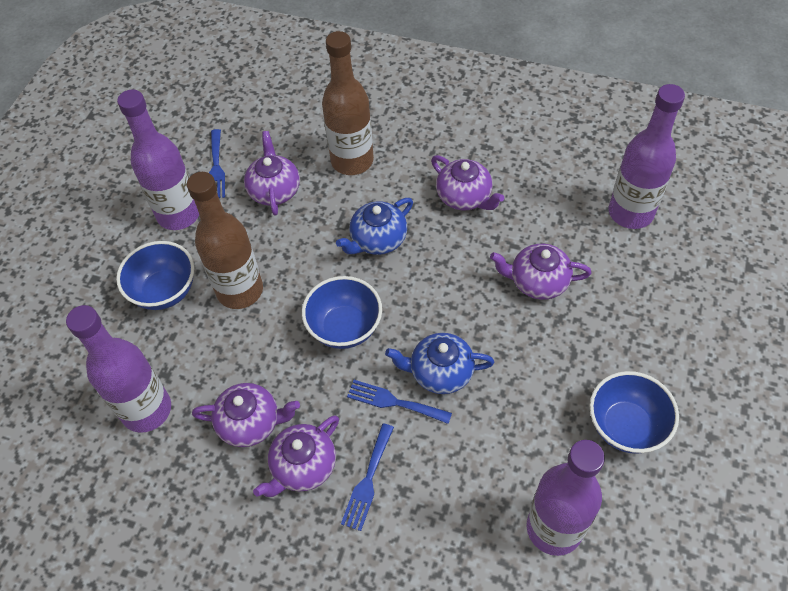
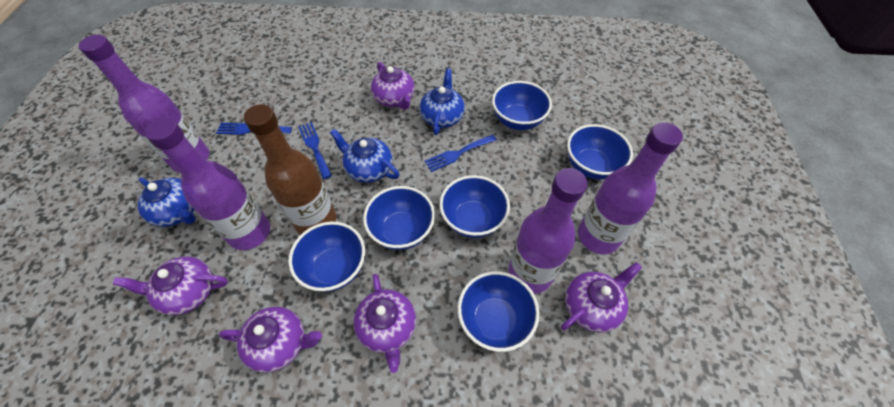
blue bowl: [116,241,194,310] [302,276,382,349] [590,371,679,454] = 3 -> [288,222,365,292] [363,186,435,250] [439,175,510,238] [458,271,540,352] [492,81,552,130] [567,124,633,179] = 6
blue teapot: [336,198,413,255] [385,333,494,394] = 2 -> [138,177,196,227] [330,129,400,183] [420,68,465,135] = 3
brown bottle: [187,172,263,309] [322,31,374,175] = 2 -> [244,104,336,235] = 1

